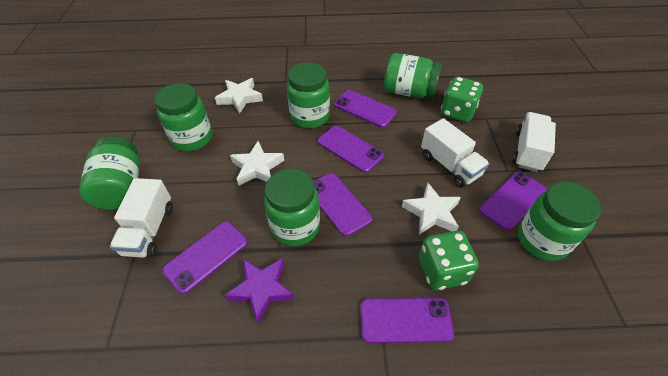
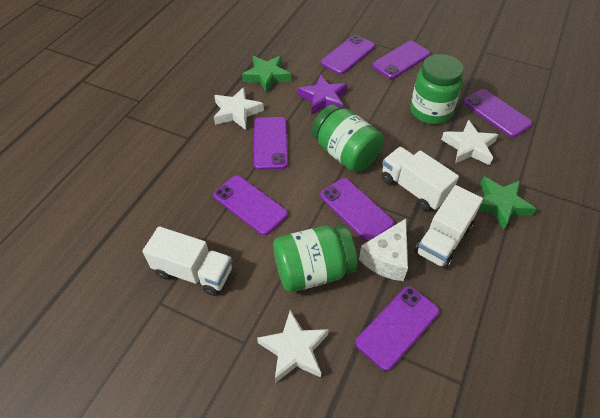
green dice: [419,231,479,290] [441,77,483,122] = 2 -> none = 0
green jar: [79,136,140,210] [155,83,212,151] [264,169,320,246] [287,62,330,129] [384,53,442,98] [518,182,601,261] = 6 -> [273,225,358,292] [312,104,383,172] [410,54,464,124] = 3
green star: none = 0 -> [242,56,291,93] [478,176,536,230] = 2
purple phone: [162,221,248,294] [313,173,372,236] [318,126,384,173] [334,90,397,128] [360,298,454,343] [480,172,547,231] = 6 -> [213,175,288,235] [254,117,288,170] [320,178,394,242] [321,35,375,74] [355,286,439,371] [372,41,430,79] [464,89,532,137] = 7
white cheese: none = 0 -> [359,219,408,281] = 1

